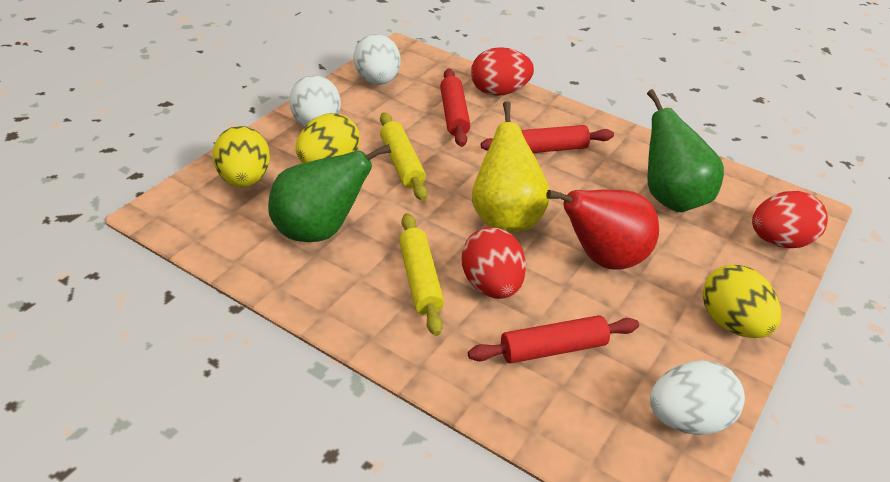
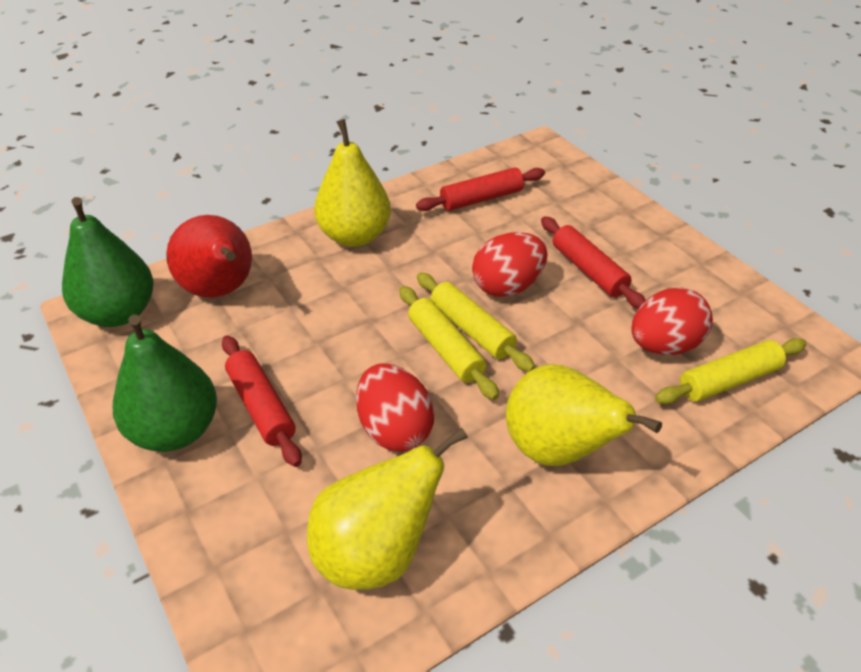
white egg: [289,75,341,127] [353,34,400,85] [650,360,745,435] = 3 -> none = 0
yellow egg: [213,126,270,187] [296,113,360,163] [703,264,781,338] = 3 -> none = 0
yellow pear: [472,101,550,232] = 1 -> [307,427,468,590] [314,119,391,247] [506,364,662,466] = 3
yellow rolling pin: [380,112,428,201] [399,213,444,336] = 2 -> [399,286,499,400] [417,273,535,372] [655,338,807,404] = 3

